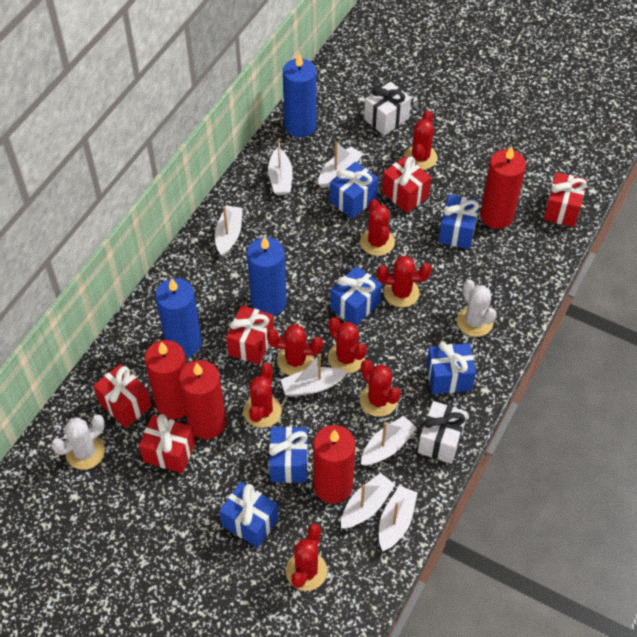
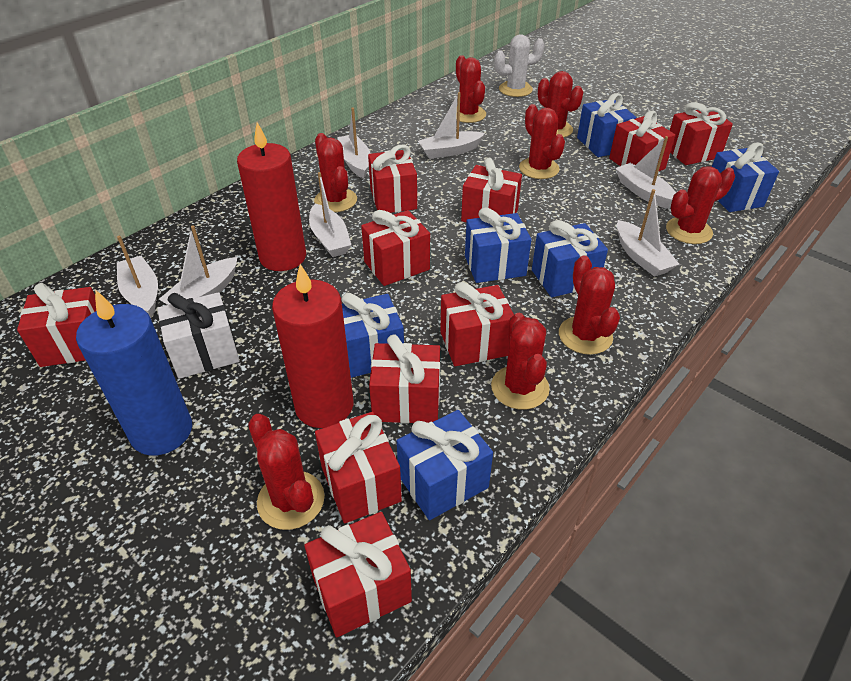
blue candle: [155,278,202,357] [247,236,287,316] [283,53,316,137] = 3 -> [76,290,192,456] = 1
red candle: [145,340,187,419] [179,360,226,439] [313,425,355,503] [480,146,526,229] = 4 -> [237,122,306,271] [272,264,353,428] = 2
red gift: [93,364,152,428] [139,414,195,473] [226,305,274,365] [382,156,431,213] [544,172,587,227] = 5 -> [17,283,96,367] [304,512,412,637] [315,412,402,523] [361,210,430,286] [368,145,417,213] [369,334,440,424] [440,282,514,366] [461,158,522,222] [609,111,675,171] [670,102,733,165] = 10
white cactus: [51,414,105,470] [457,279,497,337] = 2 -> [494,34,545,97] = 1
white gift: [364,82,411,136] [418,401,467,464] = 2 -> [157,292,240,379] = 1

